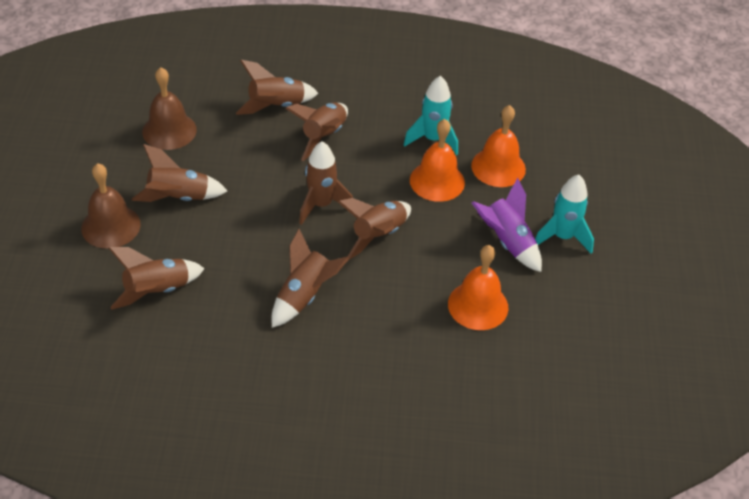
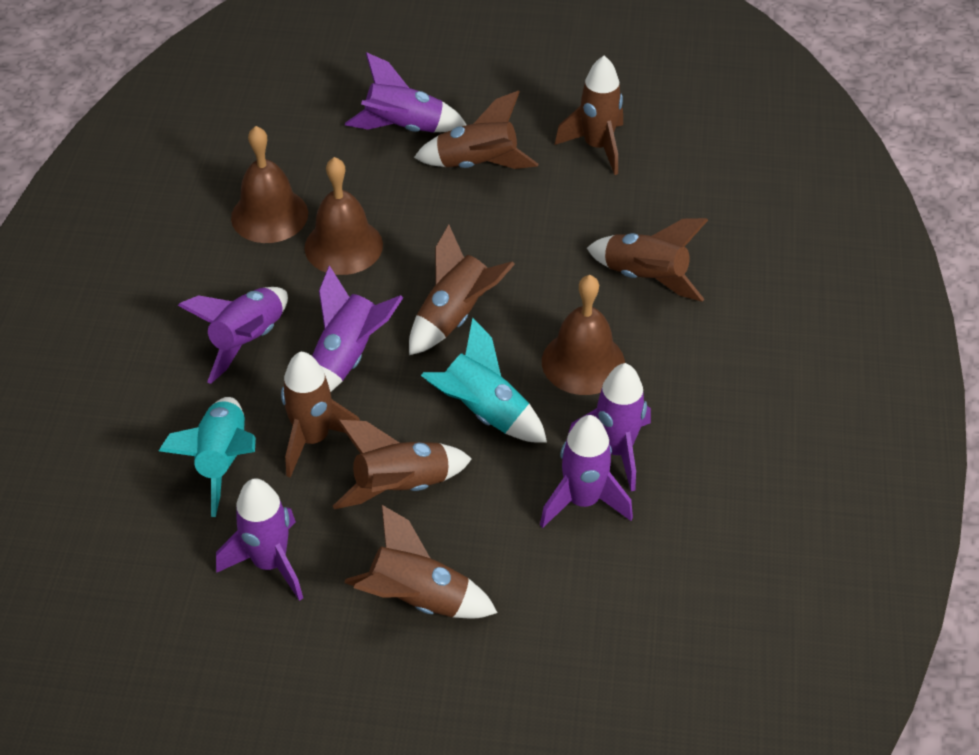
brown bell: [81,163,141,249] [142,67,197,150] = 2 -> [231,126,308,243] [305,157,383,275] [542,275,625,395] = 3
orange bell: [410,119,465,202] [448,245,508,330] [471,105,526,187] = 3 -> none = 0
purple rocket: [472,178,542,272] = 1 -> [177,287,288,384] [216,478,303,601] [312,265,403,392] [345,52,467,132] [540,415,633,528] [566,363,651,491] = 6

